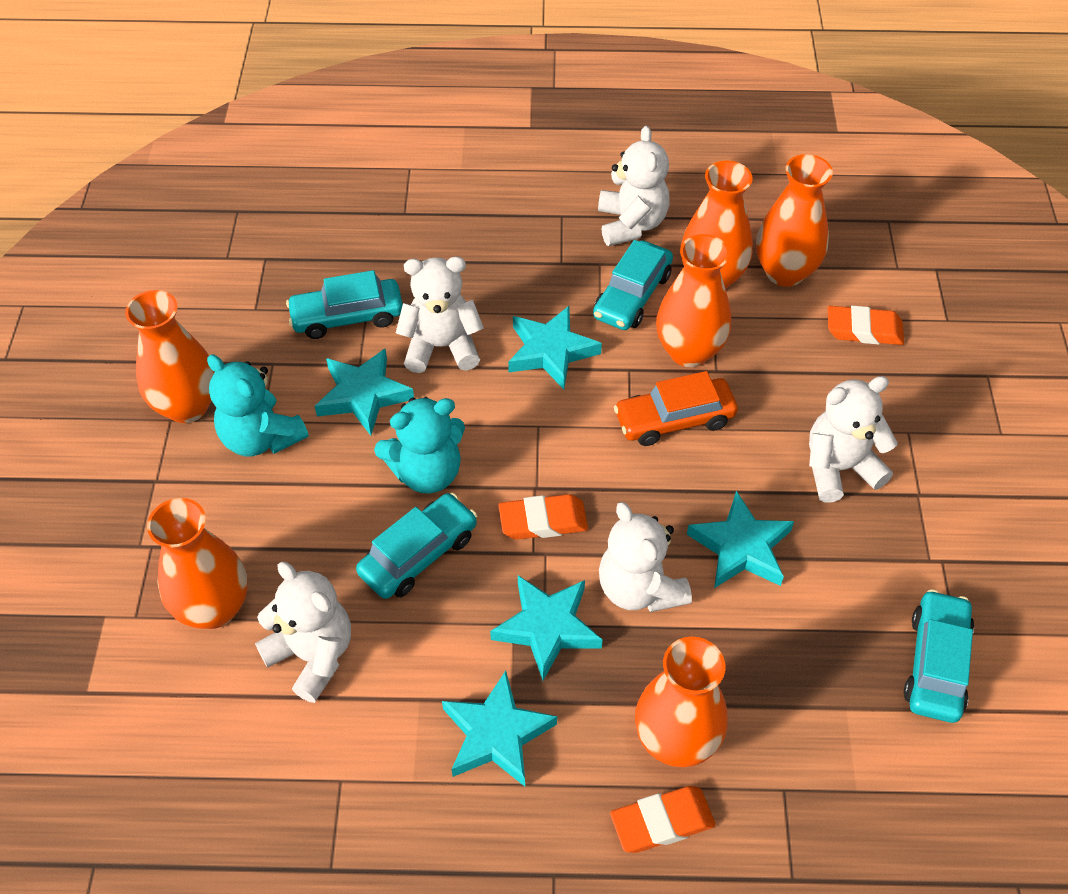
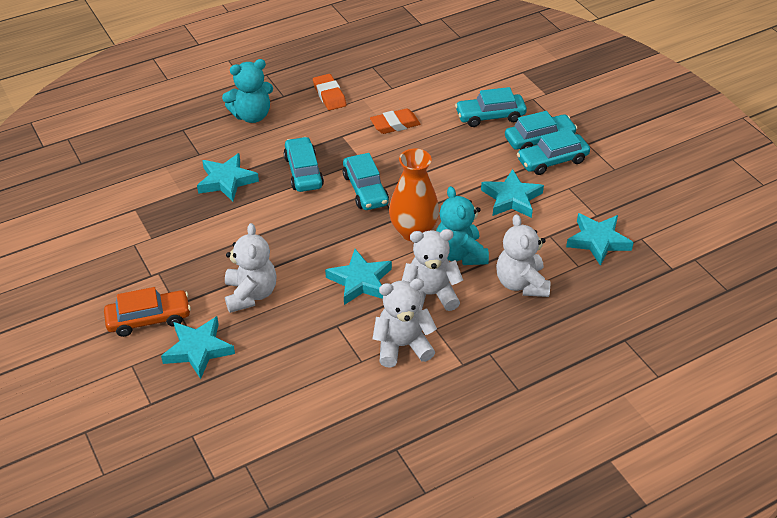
orange eraser: [498,494,588,540] [610,786,716,853] [828,305,904,345] = 3 -> [313,74,346,110] [370,108,420,134] = 2
orange vase: [125,290,215,423] [147,498,248,629] [635,637,728,767] [656,234,731,367] [681,160,753,289] [756,154,833,287] = 6 -> [389,148,439,241] = 1
turquoise car: [286,270,403,339] [356,493,477,599] [593,240,673,330] [904,589,974,723] = 4 -> [284,137,324,192] [343,153,389,210] [455,87,527,127] [505,111,577,150] [517,128,590,175] = 5
white teddy bear: [255,562,351,703] [396,256,484,373] [598,126,670,246] [599,502,692,612] [809,376,898,503] = 5 -> [225,223,277,313] [373,278,437,367] [402,229,463,311] [496,214,550,297] = 4

